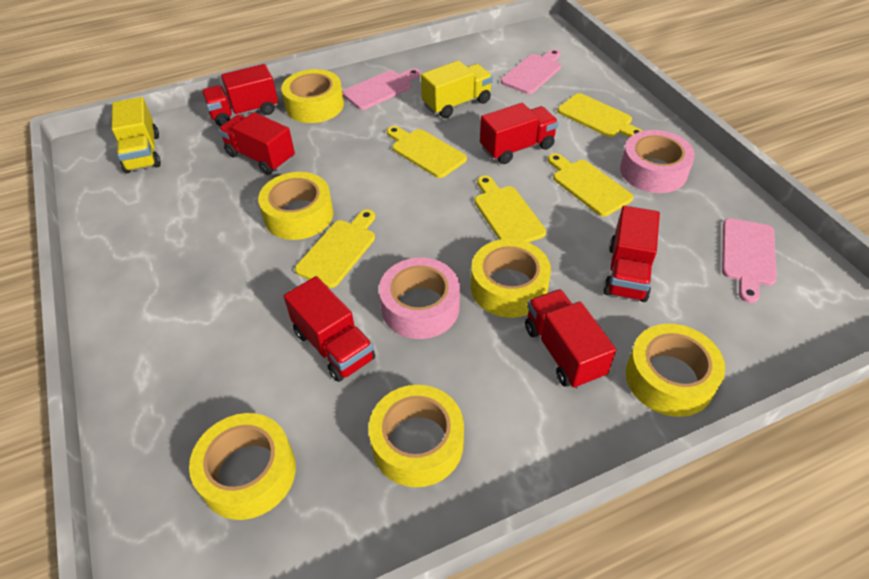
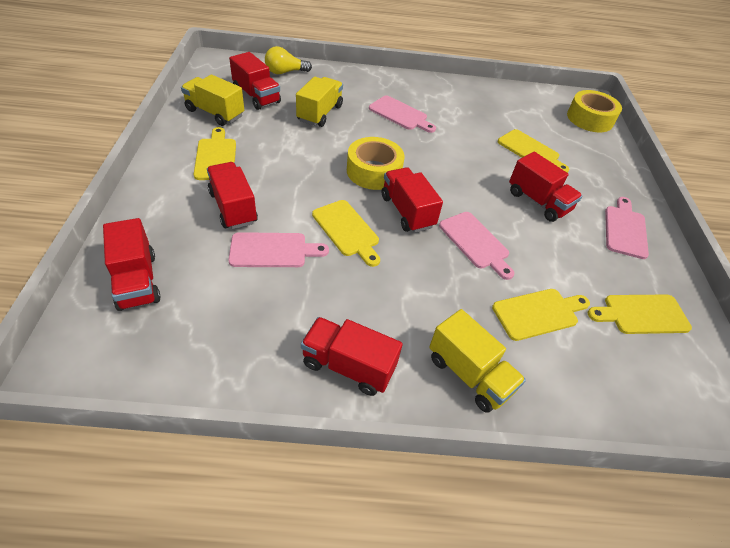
pink cutting board: [342,68,420,110] [501,49,561,94] [722,218,777,303] = 3 -> [229,232,329,267] [369,96,436,133] [439,212,515,280] [605,197,649,259] = 4
pink tape: [379,258,460,339] [620,130,695,193] = 2 -> none = 0
yellow light bulb: none = 0 -> [265,46,312,74] = 1
yellow tape: [189,413,296,520] [258,172,333,240] [281,69,344,123] [369,385,464,487] [471,239,551,318] [626,324,725,417] = 6 -> [347,137,405,190] [567,90,622,132] = 2
yellow truck: [112,97,161,174] [421,60,493,118] = 2 -> [181,75,244,126] [296,77,343,127] [429,309,526,413] = 3

